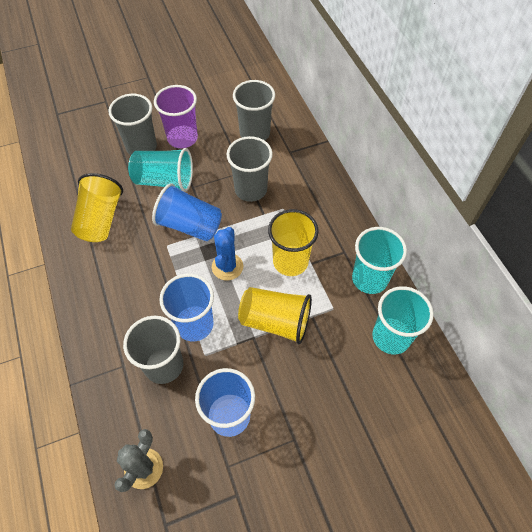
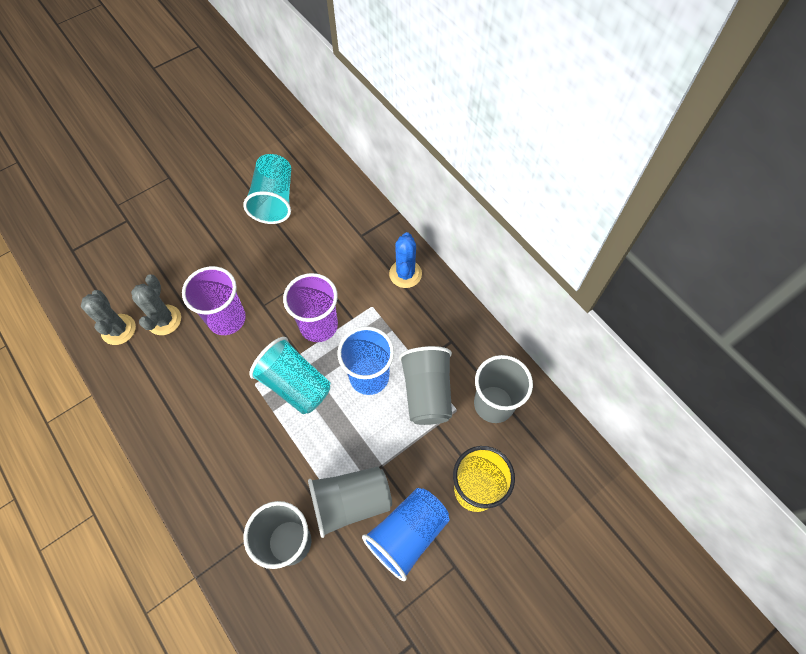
blue cup: [152,183,222,241] [159,274,214,341] [195,368,255,437] = 3 -> [337,326,394,395] [362,488,450,581] = 2
grey cactus: [114,429,163,492] = 1 -> [81,290,136,345] [131,275,181,335] = 2
purple cup: [154,85,198,148] = 1 -> [182,266,246,335] [283,273,338,342] = 2
turquoise cup: [128,148,193,192] [352,227,407,294] [372,286,434,354] = 3 -> [243,154,291,224] [249,337,331,414] = 2
yellow cup: [71,173,123,242] [238,287,312,344] [268,209,319,276] = 3 -> [453,446,515,512] = 1

